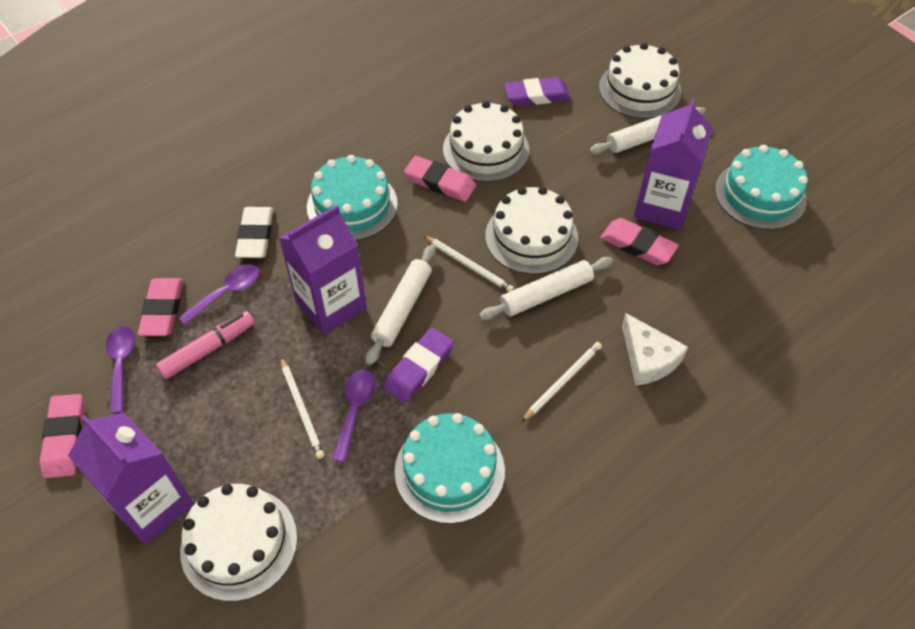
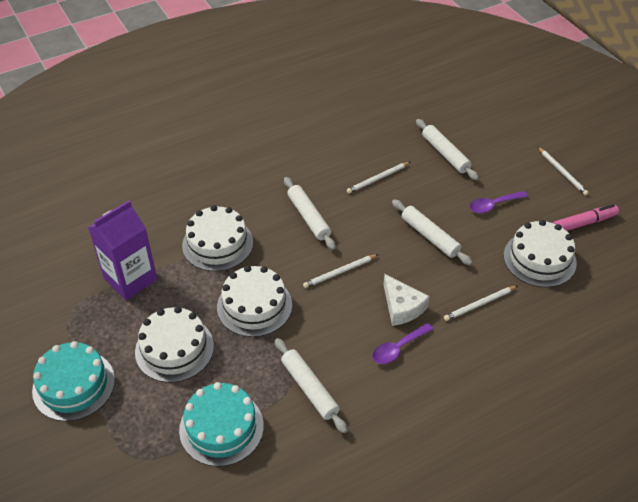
pink eraser: [39,394,85,478] [138,278,183,336] [404,156,476,202] [600,218,679,265] = 4 -> none = 0
purple carton: [68,413,194,545] [279,205,367,335] [634,98,713,230] = 3 -> [88,200,157,300] = 1
purple eraser: [383,328,454,403] [504,77,571,106] = 2 -> none = 0
purple spoon: [106,326,135,414] [178,264,259,325] [332,370,376,462] = 3 -> [372,323,433,364] [469,191,528,213] = 2
turquoise cake: [307,155,398,240] [395,413,505,524] [715,145,808,230] = 3 -> [32,341,115,421] [179,382,264,467] = 2
white eraser: [235,207,273,258] = 1 -> none = 0
white pencil: [281,357,324,459] [423,235,514,292] [521,342,602,422] = 3 -> [303,254,379,288] [347,162,410,193] [444,286,517,321] [538,147,589,195] = 4
white rolling pin: [366,244,436,365] [479,257,613,320] [589,107,706,155] = 3 -> [275,338,348,433] [284,177,336,250] [392,199,473,265] [416,119,479,180] = 4

